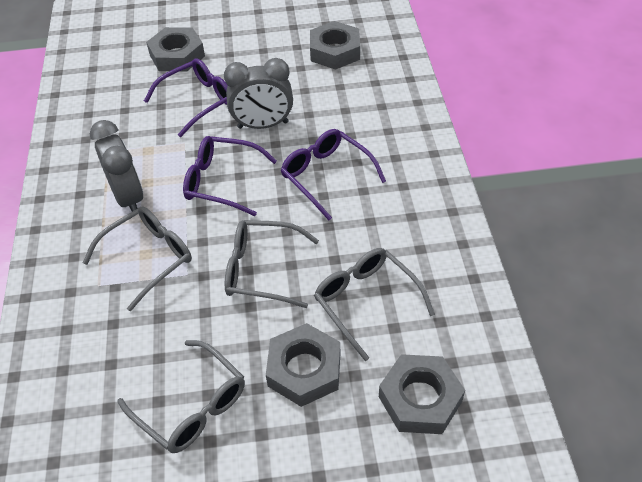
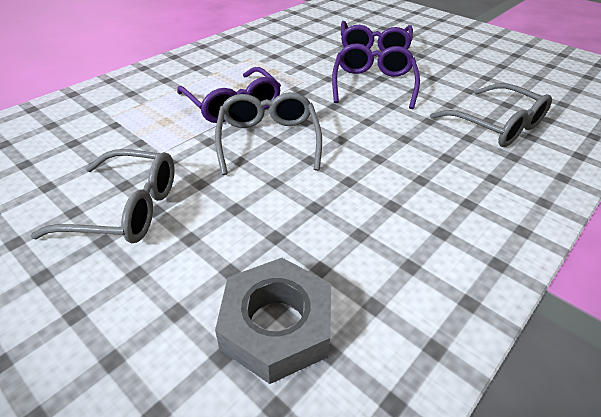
grey clock: [90,120,143,211] [224,58,293,129] = 2 -> none = 0
grey glasses: [83,207,192,311] [118,340,245,453] [225,220,319,308] [314,248,435,361] = 4 -> [30,149,175,243] [215,92,322,175] [430,83,552,147] = 3
grey nut: [146,27,205,72] [266,323,340,407] [310,21,360,70] [379,354,465,434] = 4 -> [215,258,331,384] = 1

